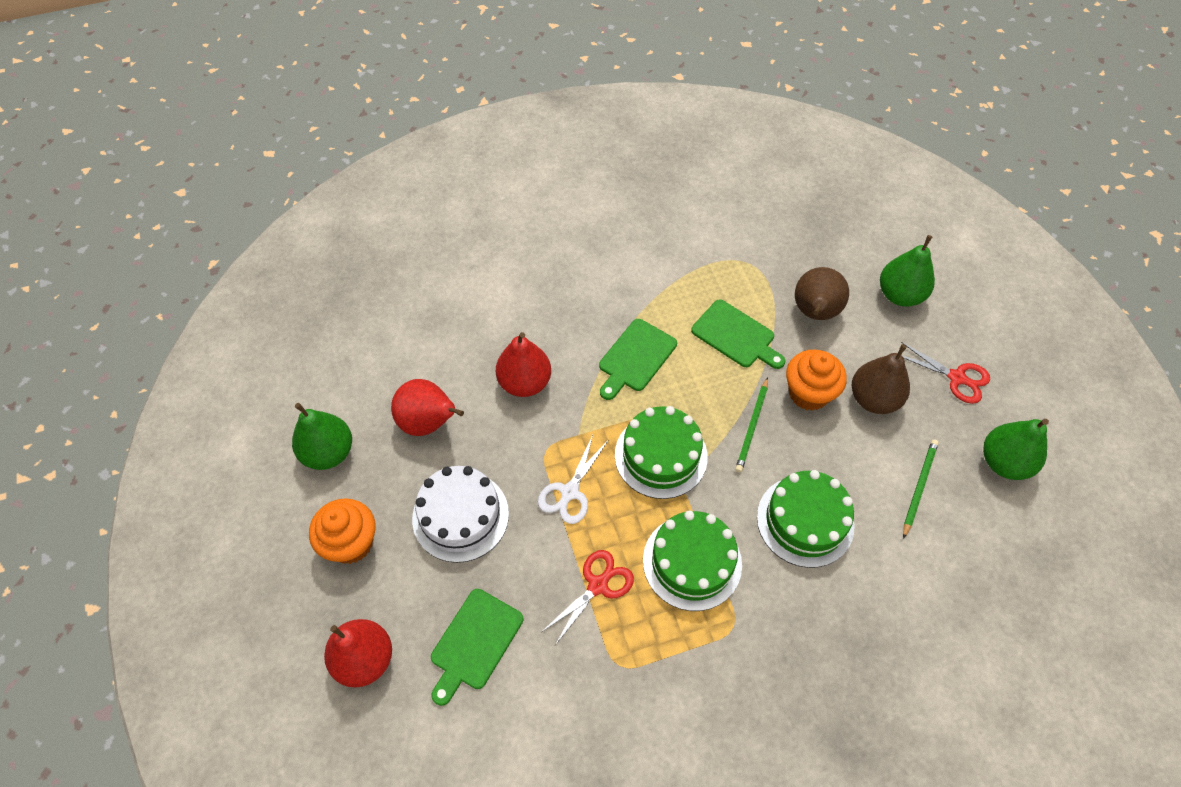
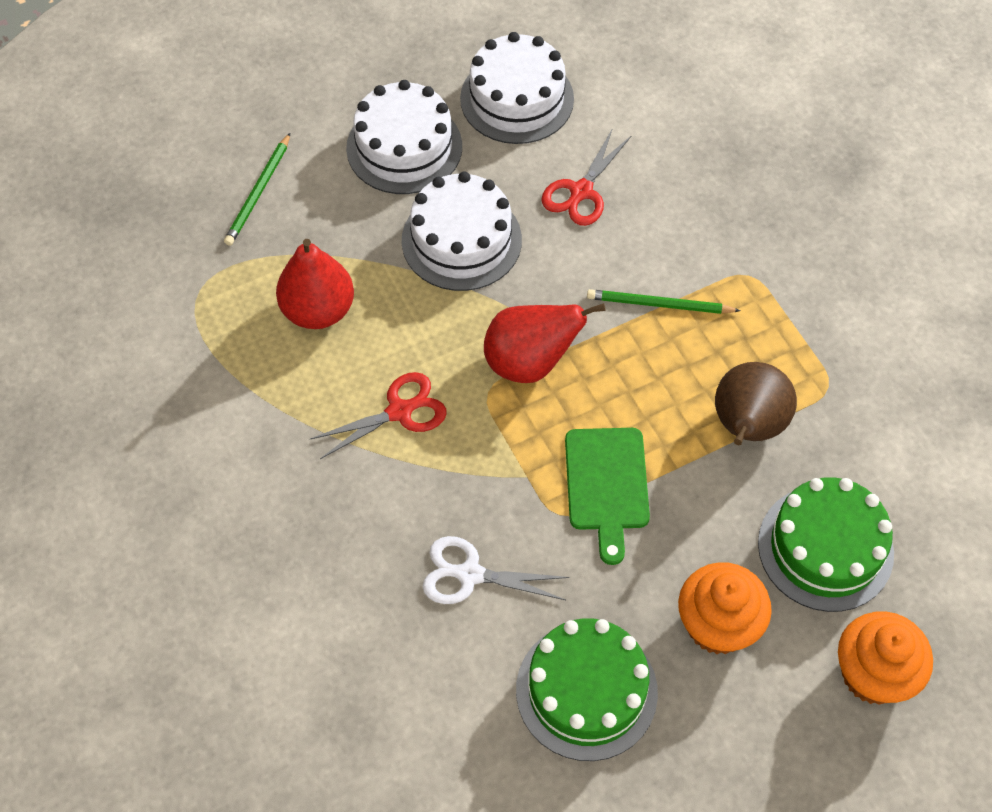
brown pear: [795,267,849,320] [852,344,910,414] = 2 -> [715,362,797,445] = 1
green cake: [615,406,708,499] [643,511,742,611] [757,470,854,568] = 3 -> [516,618,658,761] [758,477,894,612] = 2
green cutting board: [431,589,523,706] [599,319,677,400] [691,300,785,369] = 3 -> [565,428,650,565] = 1
green pear: [292,403,352,470] [880,235,935,307] [983,419,1049,480] = 3 -> none = 0
red pear: [324,619,392,688] [391,379,464,436] [496,332,551,397] = 3 -> [276,239,354,329] [484,303,606,383] = 2
white cake: [412,466,509,563] = 1 -> [346,80,462,194] [402,171,522,291] [460,32,574,144] = 3

